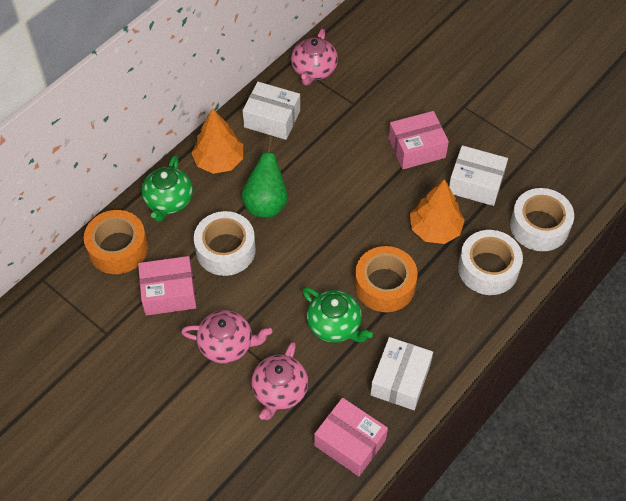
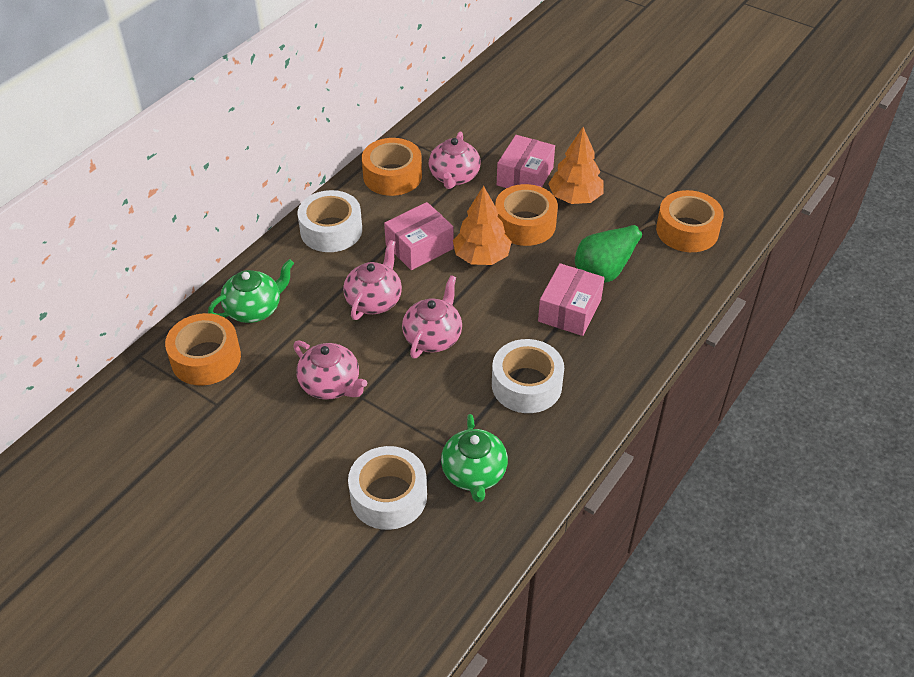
orange tape: [84,210,148,274] [355,246,418,312] = 2 -> [165,313,241,385] [362,138,422,196] [495,184,558,246] [656,190,724,252] = 4
pink teapot: [181,310,272,364] [251,342,308,420] [291,29,338,86] = 3 -> [293,340,367,400] [343,240,402,320] [402,275,462,359] [429,131,481,189] = 4
white box: [242,82,300,140] [370,337,433,410] [449,145,508,206] = 3 -> none = 0

